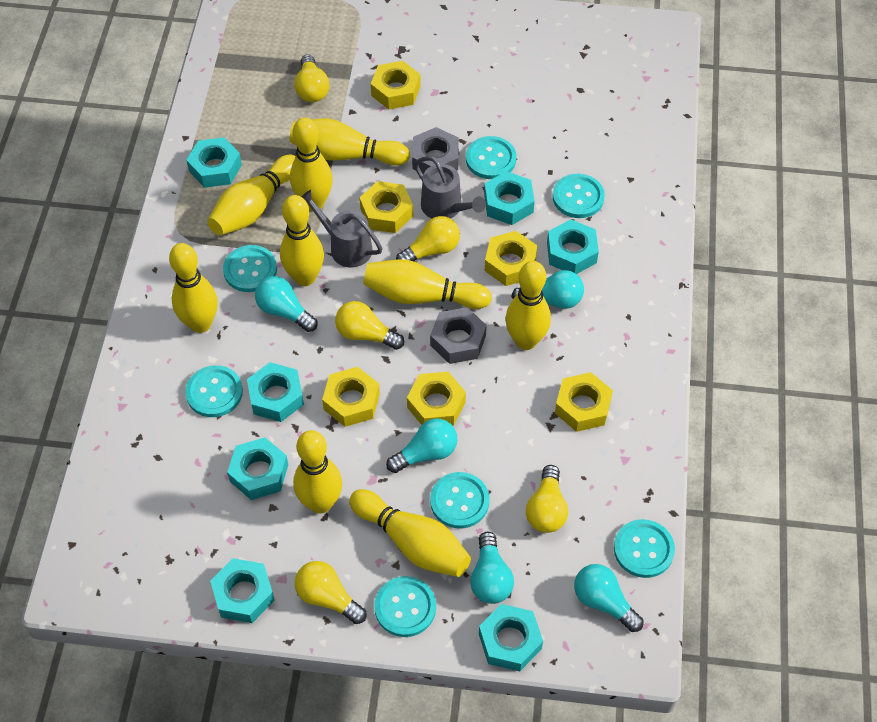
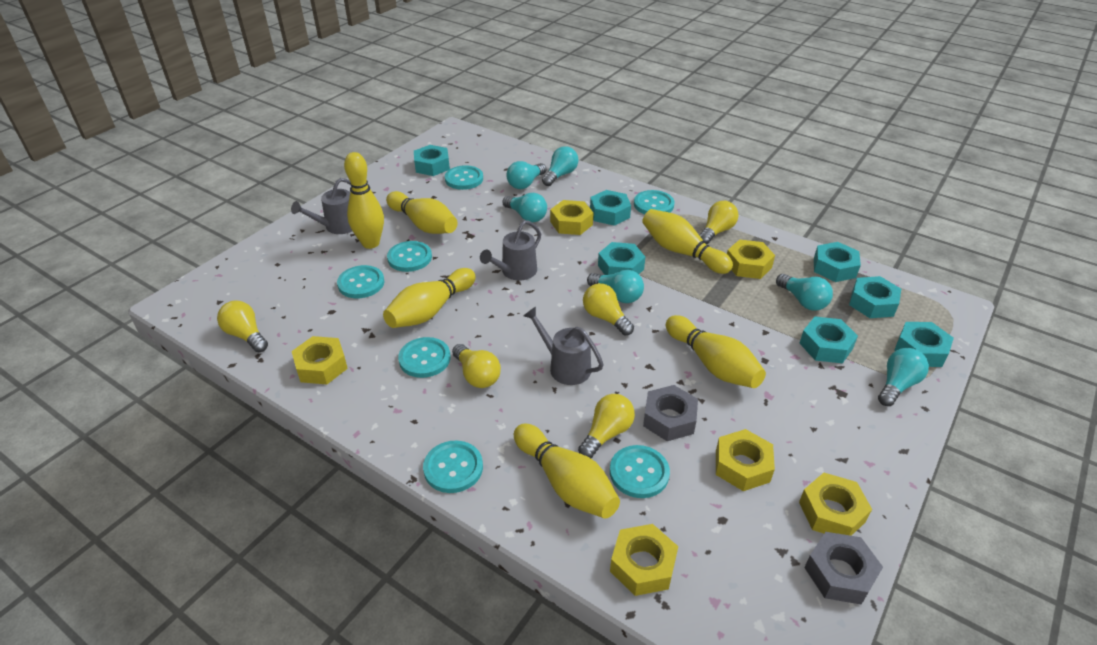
grey watering can: [301,190,382,268] [414,156,486,219] = 2 -> [291,178,352,234] [480,220,541,281] [523,307,604,385] = 3
turquoise light bulb: [255,276,317,332] [386,418,457,473] [470,532,514,604] [511,270,584,309] [574,564,644,632] = 5 -> [502,193,547,222] [506,161,546,189] [542,146,578,186] [587,270,644,303] [776,274,833,311] [878,348,929,406] = 6
yellow bowling pin: [169,243,218,333] [207,155,296,236] [280,195,324,286] [289,118,410,166] [290,117,333,211] [293,430,342,513] [349,489,471,577] [363,259,492,309] [506,261,551,350] = 9 -> [344,152,384,249] [383,268,476,328] [386,191,457,234] [514,424,620,519] [642,209,733,274] [666,315,766,388] = 6

